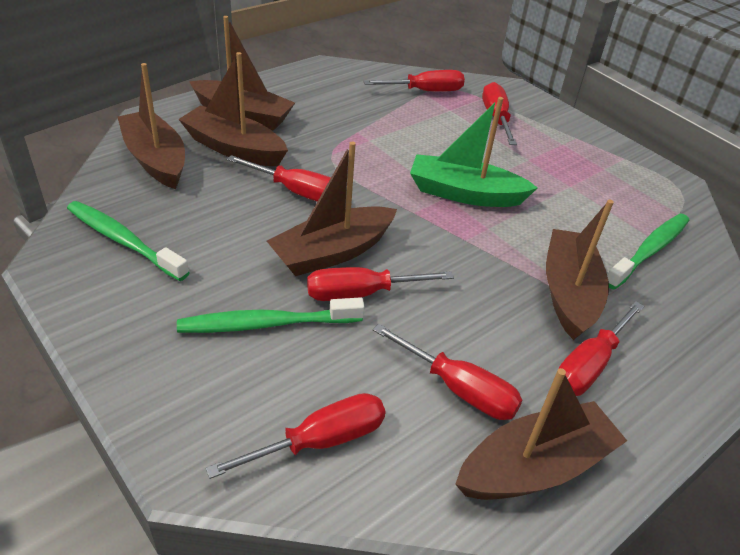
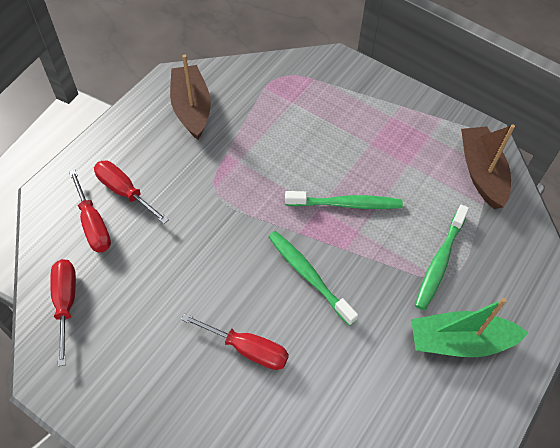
brown boat: [118,63,185,189] [178,52,288,166] [189,16,295,131] [267,142,397,276] [455,368,627,500] [546,200,614,340] = 6 -> [170,55,211,140] [461,124,515,209] = 2
red screwdriver: [206,393,386,479] [227,155,331,202] [307,267,454,301] [363,70,465,92] [373,324,522,420] [482,82,517,145] [558,301,644,396] = 7 -> [50,259,76,366] [69,170,111,253] [94,161,169,224] [181,314,289,370] = 4

